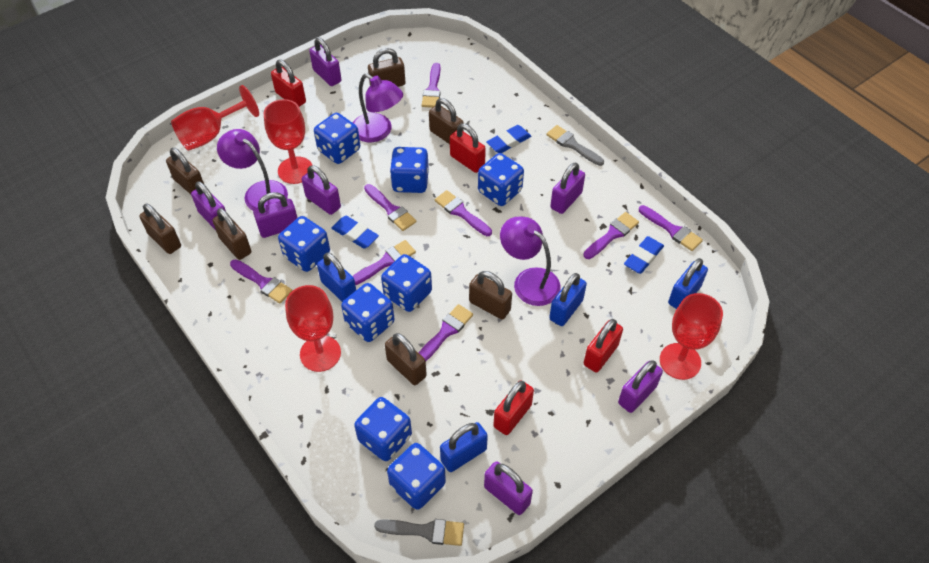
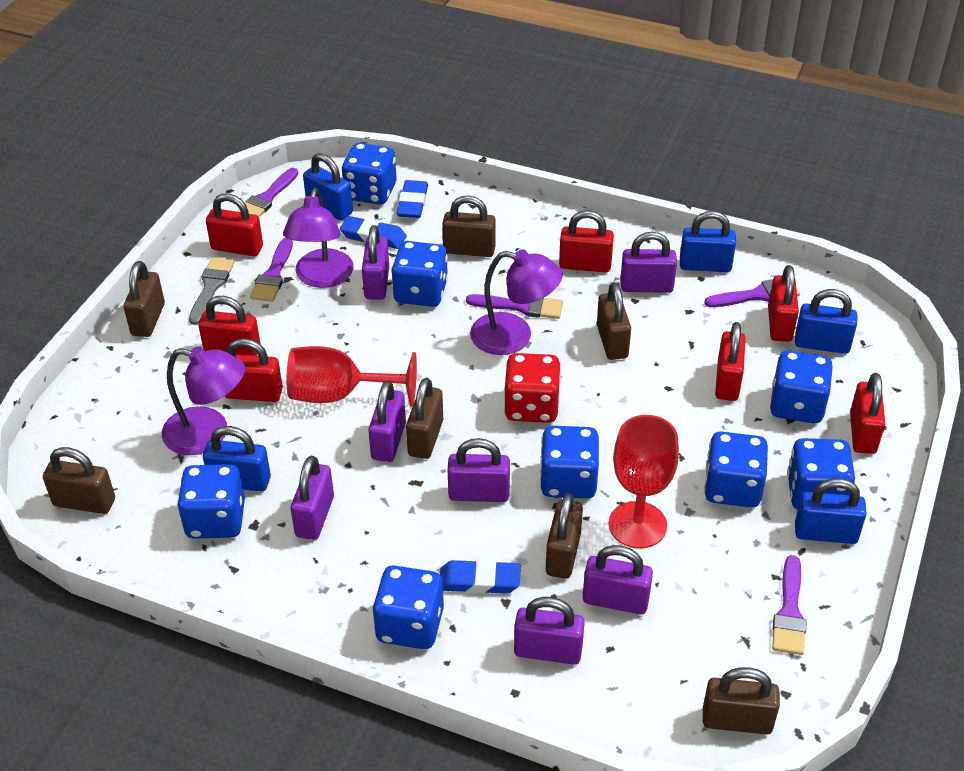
blue padlock: [317,253,356,302] [440,422,488,472] [549,273,587,326] [668,258,708,309] = 4 -> [203,426,271,492] [303,153,353,220] [680,211,736,272] [795,289,858,354] [795,478,867,544] = 5
grey brush: [374,519,464,546] [546,125,604,166] = 2 -> [189,257,234,325] = 1
purple brush: [230,259,292,303] [353,240,416,285] [364,184,416,231] [419,304,473,361] [422,63,441,108] [435,190,492,236] [583,212,639,259] [639,205,703,251] = 8 -> [236,168,298,217] [250,238,293,302] [466,294,563,319] [704,279,800,307] [772,555,807,655] = 5
red dice: none = 0 -> [505,353,561,423] = 1
red goblet: [171,85,259,151] [264,99,312,184] [285,285,341,372] [660,293,723,380] = 4 -> [287,346,417,407] [609,415,679,549] = 2
red padlock: [271,59,306,107] [450,124,486,173] [493,380,534,435] [584,319,623,372] = 4 -> [198,296,260,356] [206,194,263,256] [225,338,283,402] [559,210,614,272] [715,322,746,401] [768,265,799,342] [850,373,885,454] = 7

